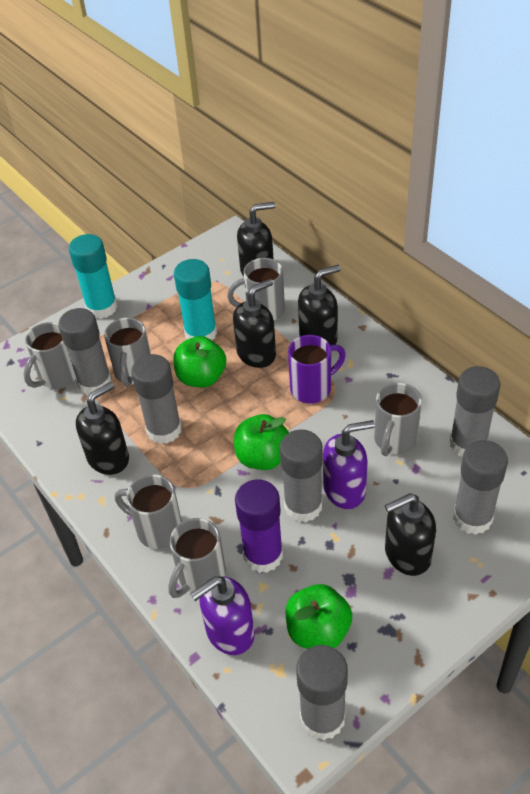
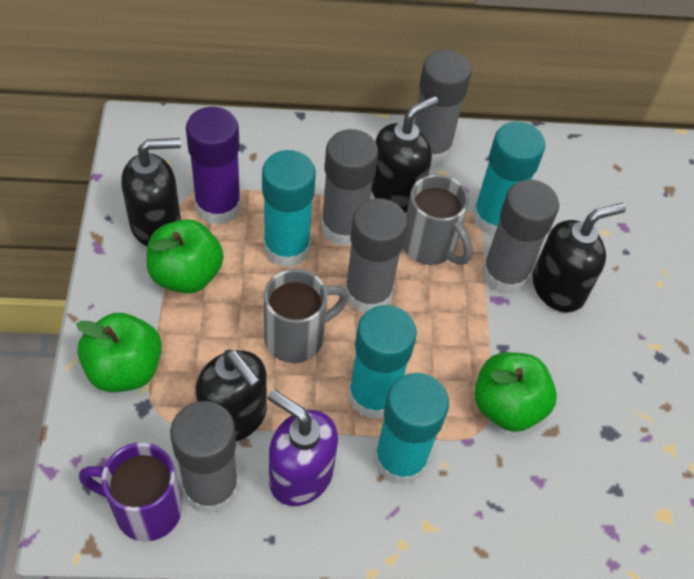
black soap dispenser: [76,382,129,475] [233,279,276,368] [237,202,275,276] [298,265,341,345] [385,493,436,576] = 5 -> [121,138,181,246] [196,349,267,442] [371,96,438,212] [533,203,626,312] = 4
grey glue stick: [58,308,111,395] [131,354,182,444] [280,429,323,522] [296,645,348,740] [450,366,500,456] [453,440,508,535] = 6 -> [170,401,239,514] [321,129,378,246] [345,198,408,313] [414,50,472,165] [482,180,559,294] = 5
grey mug: [24,322,76,389] [104,318,151,387] [115,474,182,549] [168,518,226,598] [227,258,285,320] [374,383,422,456] = 6 -> [264,269,349,363] [403,174,473,265] = 2
purple soap dispenser: [190,576,255,655] [323,420,375,509] = 2 -> [268,390,338,506] = 1
turquoise glue stick: [69,234,118,319] [174,259,217,340] = 2 -> [262,150,316,267] [348,305,417,419] [374,373,449,485] [472,122,545,235] = 4

